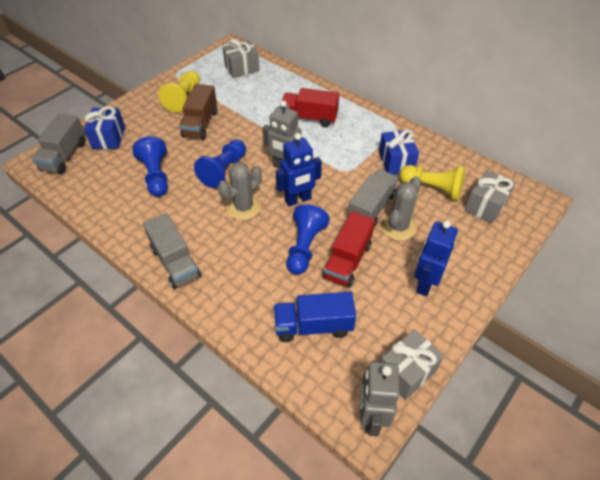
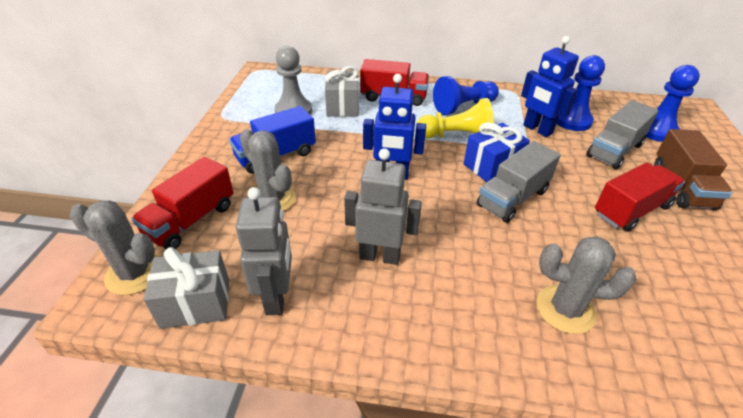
blue gift: [84,106,125,149] [379,129,419,175] = 2 -> [463,122,530,182] = 1
grey cactus: [218,162,262,220] [381,176,421,241] = 2 -> [70,201,159,295] [240,129,296,211] [536,236,637,334] = 3
grey gift: [223,39,260,78] [381,329,444,400] [464,170,515,224] = 3 -> [143,247,229,329] [325,66,359,117] = 2
grey pawn: none = 0 -> [275,46,312,115] = 1
grey truck: [32,113,85,174] [143,213,201,289] [348,169,398,227] = 3 -> [477,141,561,223] [586,100,659,169] = 2
red truck: [280,88,339,127] [322,211,375,288] = 2 -> [131,157,234,249] [360,59,429,106] [595,162,685,232] = 3
yellow pawn: [158,71,200,112] [399,165,465,201] = 2 -> [417,98,494,139] = 1

